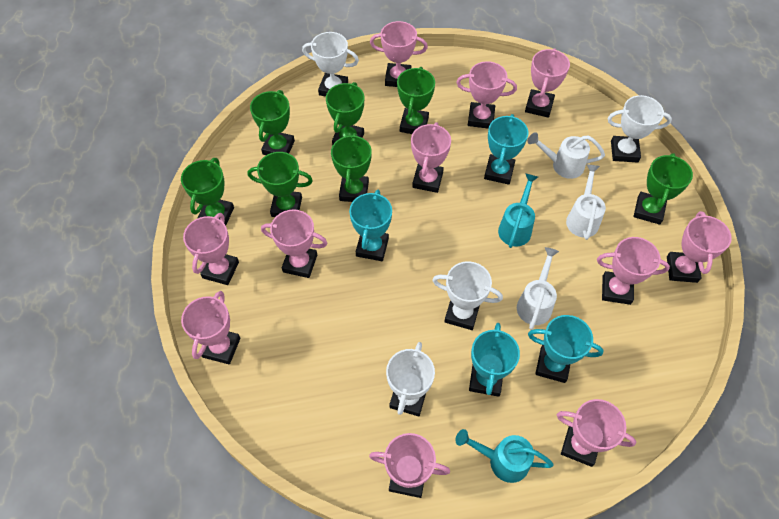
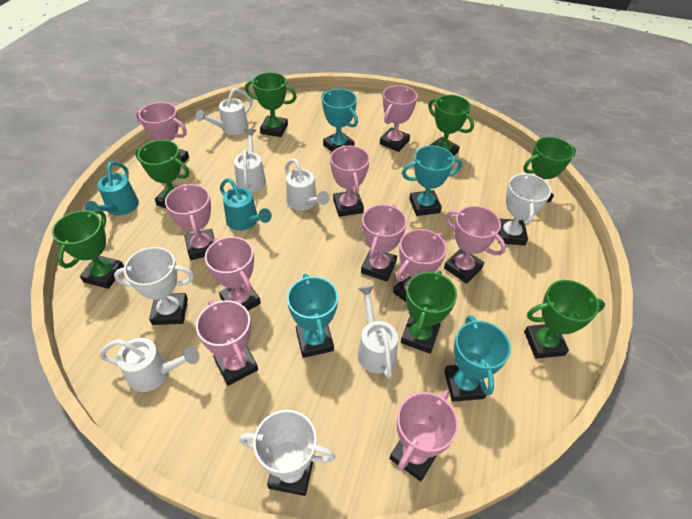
pink trophy: [181,291,240,365] [183,213,239,285] [261,209,327,278] [369,433,450,498] [370,21,428,87] [411,122,451,193] [456,61,517,129] [525,48,570,118] [557,399,637,467] [597,237,670,305] [667,211,732,283] = 11 -> [136,102,189,163] [165,184,215,260] [196,300,258,386] [205,237,261,310] [330,145,370,217] [361,204,407,281] [380,85,418,152] [389,390,458,481] [393,229,447,302] [444,206,506,284] = 10
white trophy: [302,32,359,97] [386,342,435,416] [432,261,503,330] [608,95,672,162] = 4 -> [114,247,194,325] [239,410,335,496] [498,173,551,245] = 3
white watering can: [517,247,559,330] [527,132,605,179] [566,164,606,240] = 3 -> [100,338,199,392] [195,88,253,135] [234,129,266,193] [285,159,329,210] [357,286,398,378] = 5

